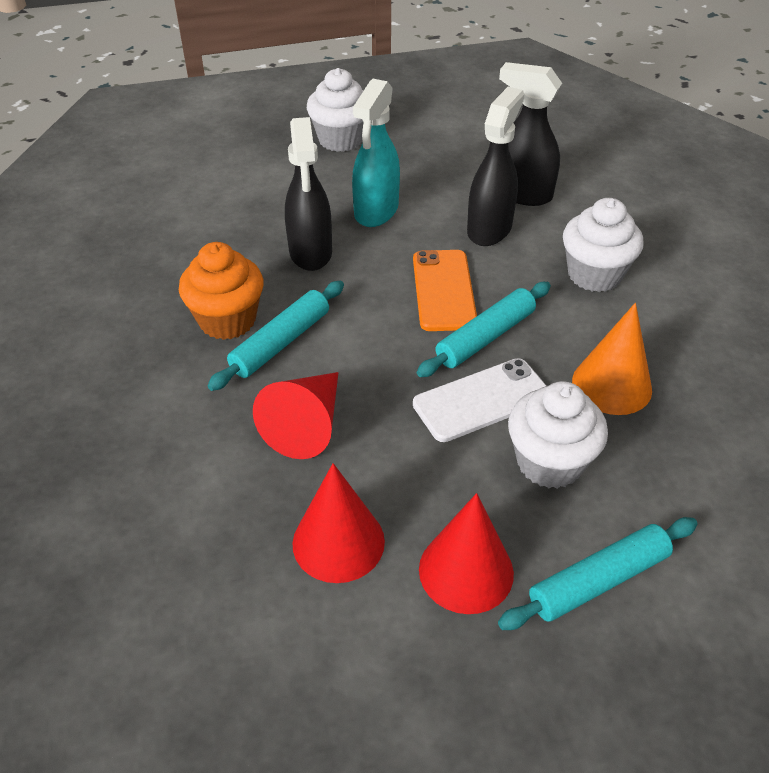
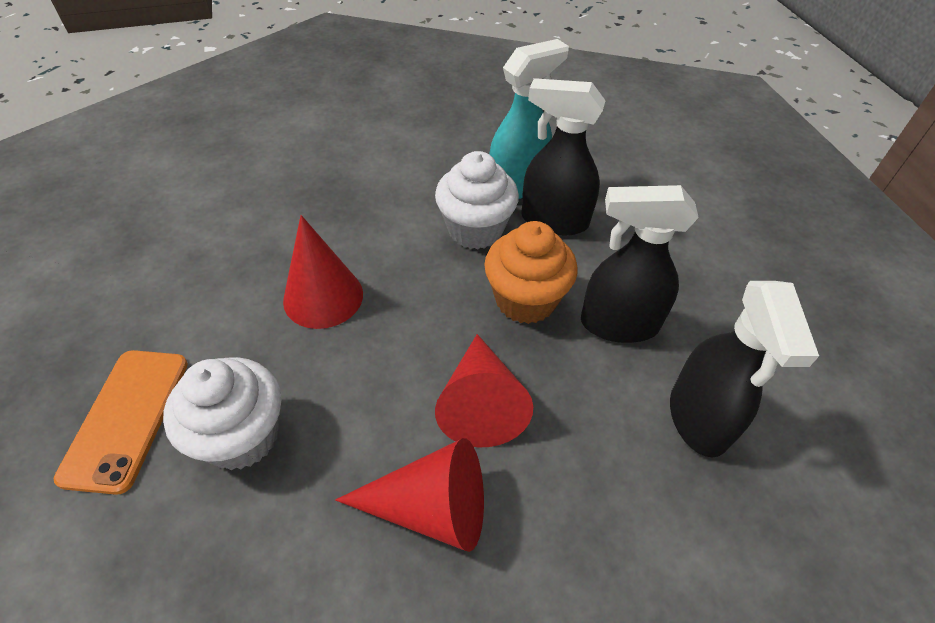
orange cone: [572,303,652,415] = 1 -> none = 0
turquoise rolling pin: [207,281,344,391] [417,282,551,377] [498,517,698,630] = 3 -> none = 0
white cupcake: [307,68,363,152] [508,381,608,489] [563,198,643,292] = 3 -> [163,357,281,470] [435,151,519,249] = 2
white phone: [413,358,547,442] = 1 -> none = 0

